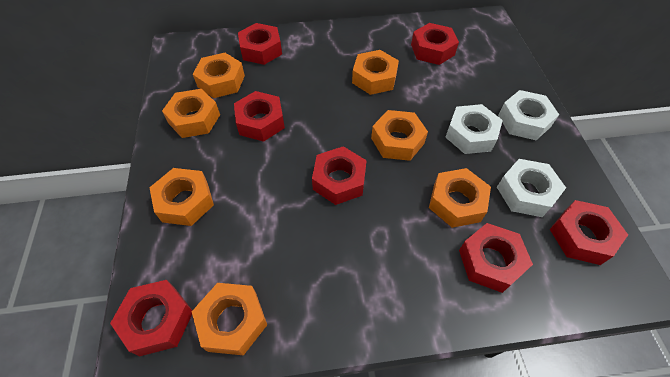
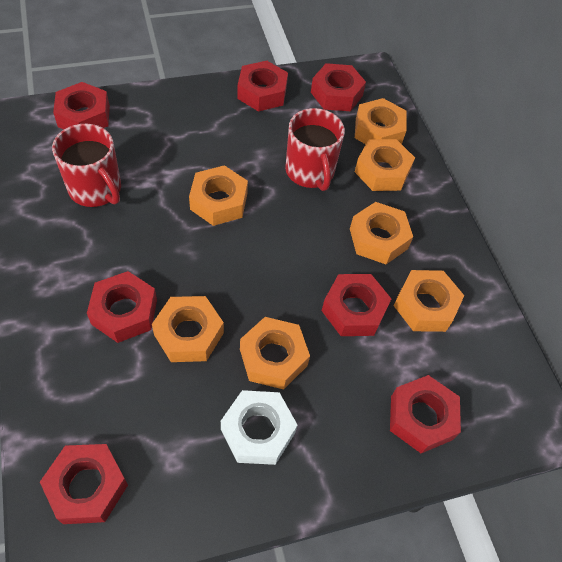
red mug: none = 0 -> [52,124,121,207] [285,108,345,191] = 2
white nut: [445,104,503,154] [497,159,566,217] [498,90,559,140] = 3 -> [221,390,298,465] = 1

